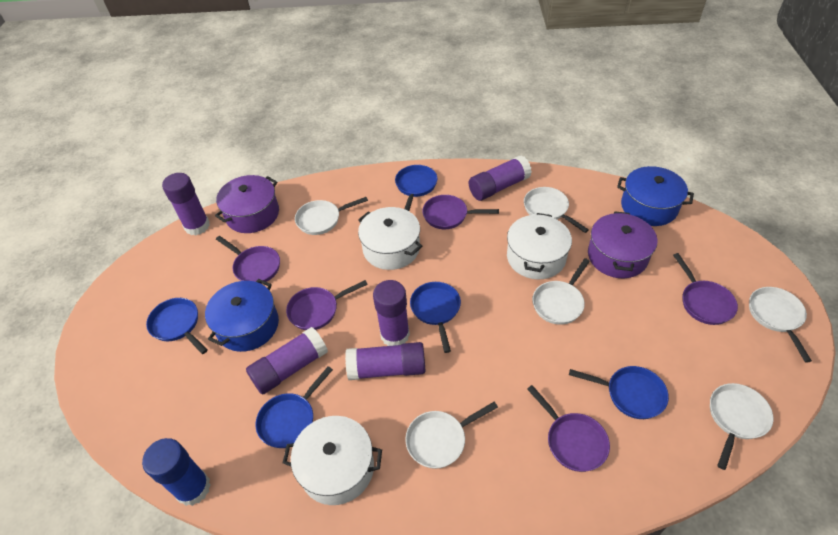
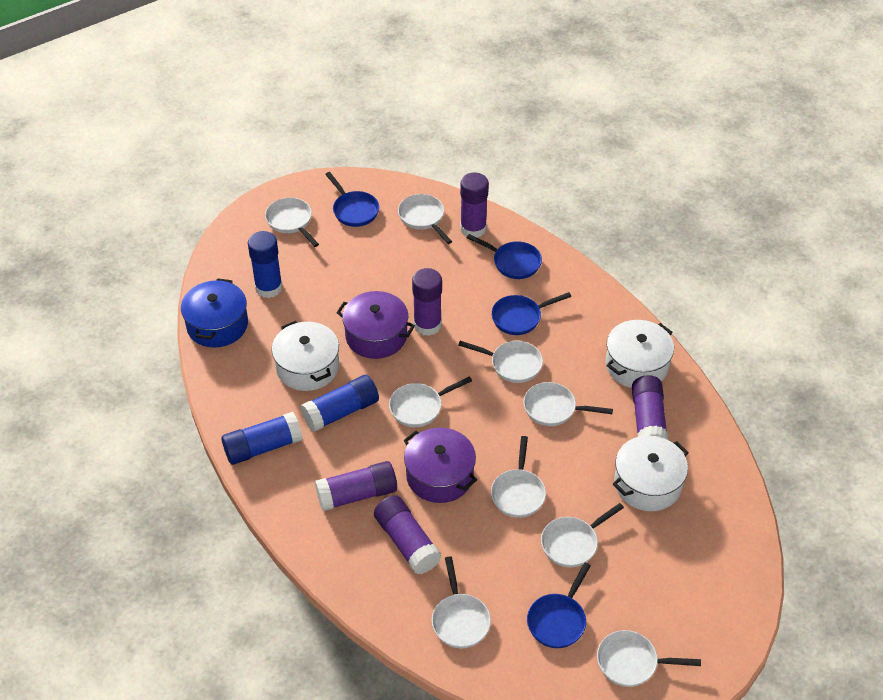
blue glue stick: [142,438,211,506] = 1 -> [222,412,303,465] [248,231,283,298] [301,375,379,432] = 3
blue pan: [146,298,208,354] [256,366,333,448] [395,165,438,211] [410,282,461,353] [569,366,669,419] = 5 -> [325,172,379,227] [466,234,542,279] [491,292,571,335] [527,562,591,648] = 4
blue pot: [205,279,279,352] [617,166,694,226] = 2 -> [181,278,248,348] = 1
purple pan: [216,236,280,284] [286,280,368,330] [422,195,499,229] [527,385,610,472] [673,253,738,325] = 5 -> none = 0
white pan: [295,197,368,235] [405,402,498,469] [524,187,589,233] [532,258,590,325] [710,383,774,470] [749,287,812,362] = 6 -> [265,198,319,247] [389,376,472,427] [398,194,452,244] [432,556,491,649] [458,341,543,383] [491,436,546,518] [523,382,613,426] [541,503,624,567] [597,630,701,687] = 9

